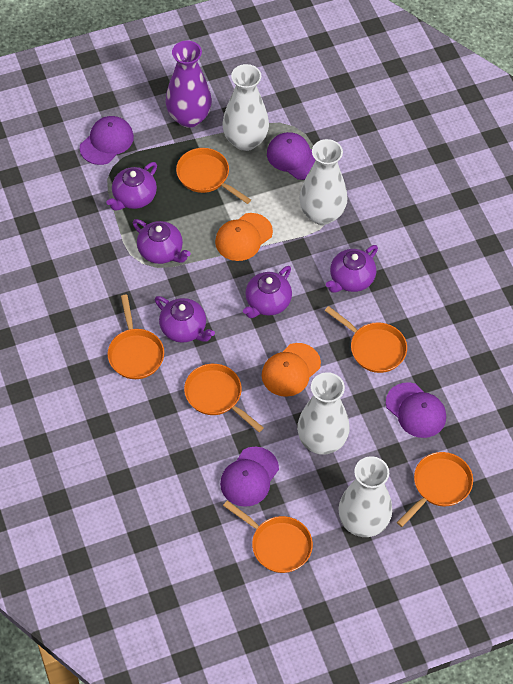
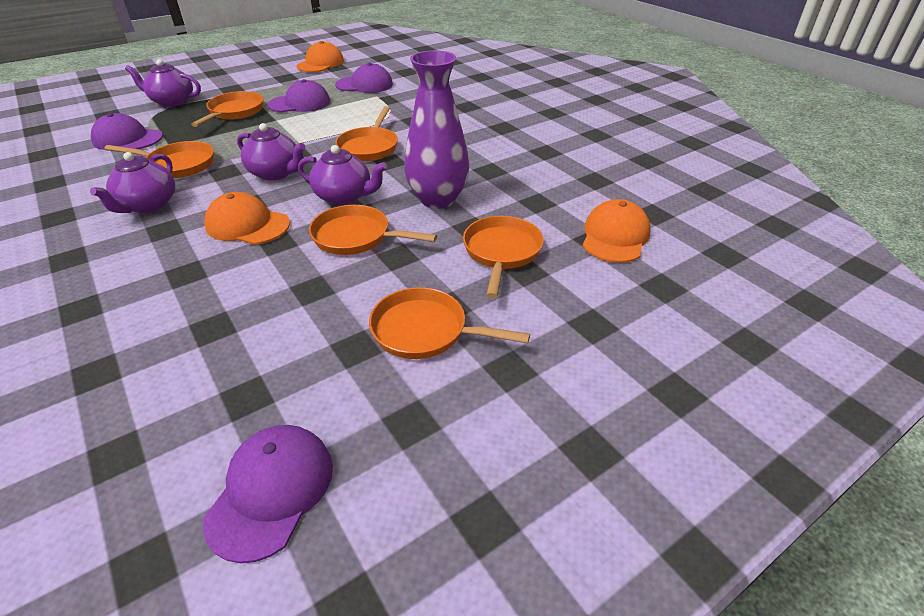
orange cap: [215,213,273,261] [262,343,321,397] = 2 -> [204,192,290,245] [296,41,344,72] [583,199,651,263] = 3
purple teapot: [106,162,157,211] [133,219,191,264] [155,296,215,343] [243,266,292,318] [326,245,378,293] = 5 -> [90,152,175,213] [125,59,201,107] [237,123,305,180] [298,145,387,205] = 4
white vase: [222,64,269,151] [297,372,350,455] [299,139,348,225] [339,456,392,537] = 4 -> none = 0

